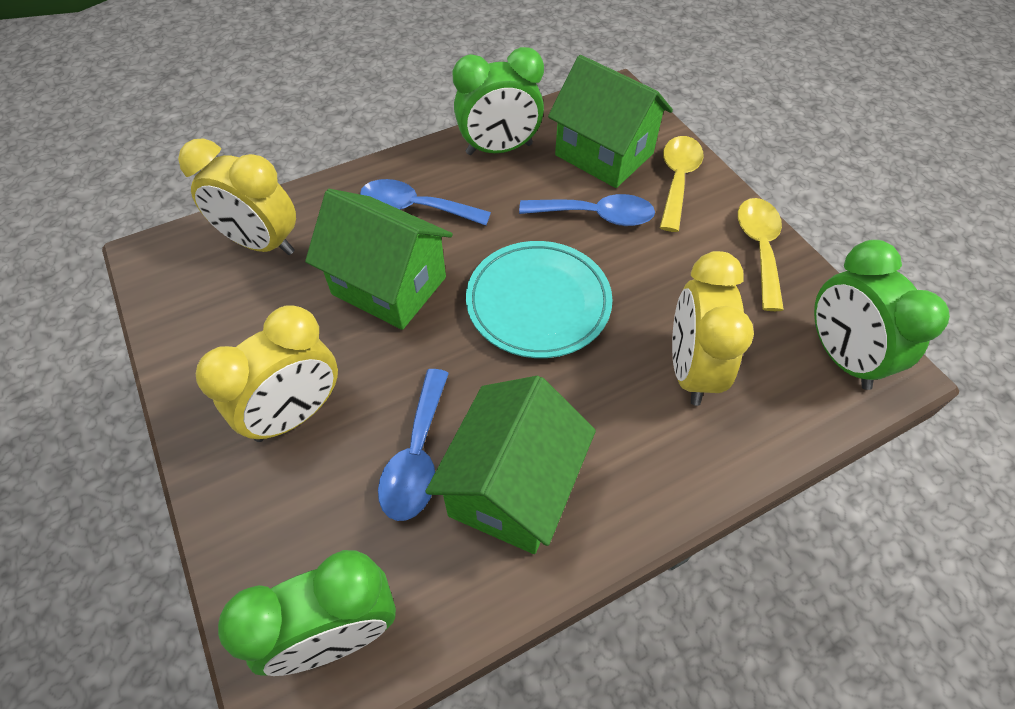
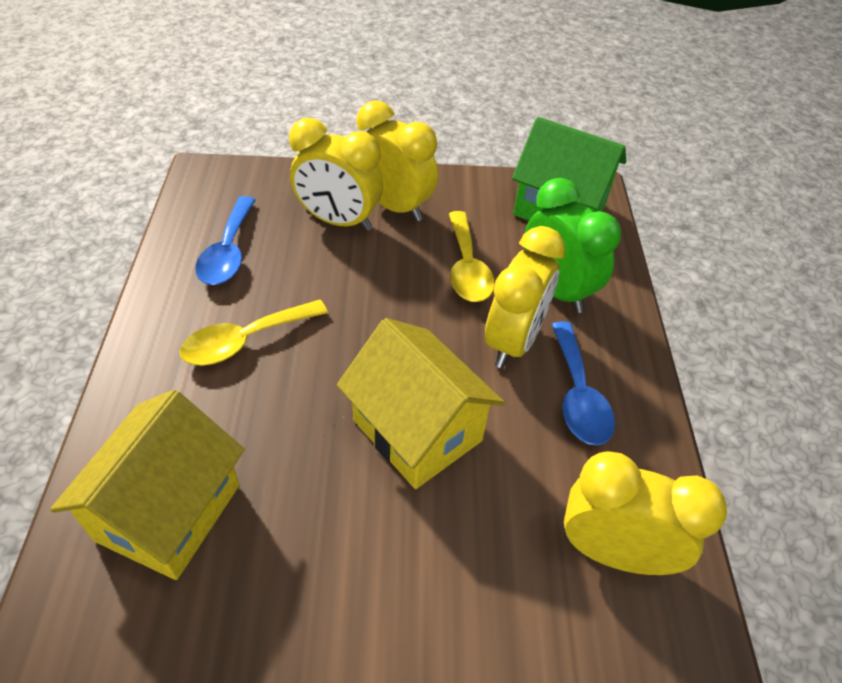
blue spoon: [360,179,491,226] [378,369,449,521] [519,194,655,226] = 3 -> [195,196,256,285] [551,322,615,445] = 2
green clock: [218,550,396,676] [452,47,544,155] [814,240,950,390] = 3 -> [525,178,621,313] = 1
green house: [305,189,453,330] [426,376,596,554] [548,55,673,188] = 3 -> [512,117,626,221] = 1
turquoise plate: [466,241,613,358] = 1 -> none = 0
yellow clock: [178,138,296,255] [196,305,338,442] [672,251,754,406] = 3 -> [289,118,383,231] [356,100,438,221] [485,226,565,368] [564,451,727,575] = 4
yellow house: none = 0 -> [50,390,245,580] [337,318,505,489] = 2

